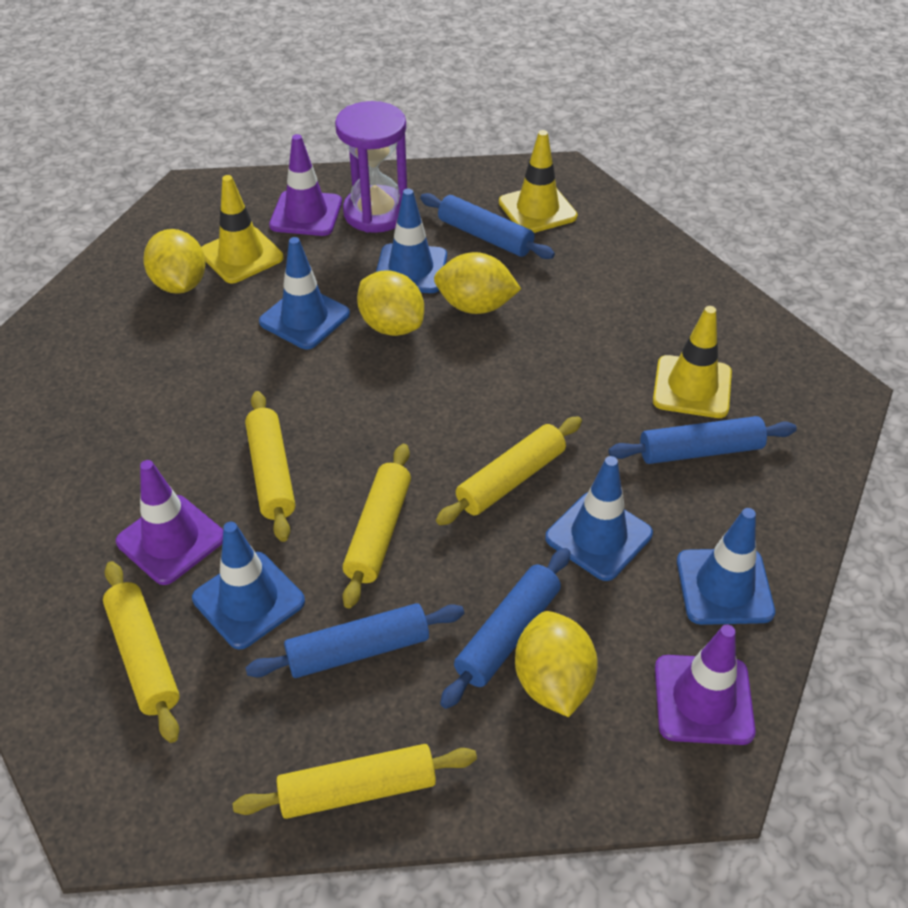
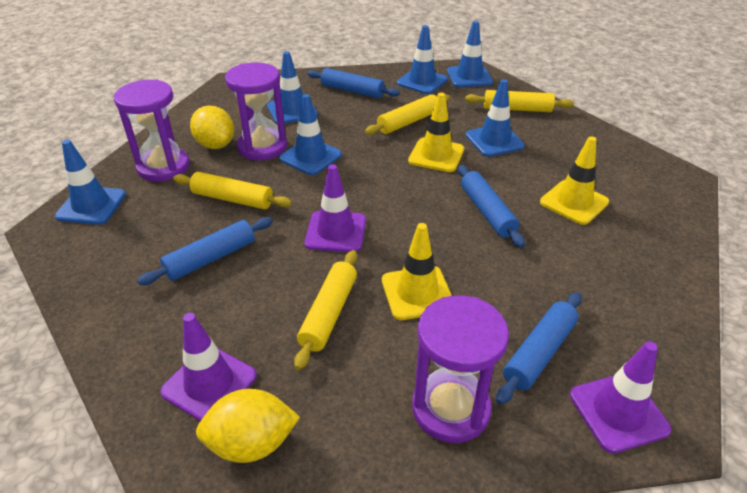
blue traffic cone: [192,522,305,650] [259,237,350,349] [376,189,447,293] [545,456,653,581] [677,508,775,625] = 5 -> [55,140,126,225] [267,51,318,124] [279,94,342,175] [397,25,448,94] [447,21,493,87] [466,79,525,157] = 6
purple hourglass: [335,101,407,233] = 1 -> [114,80,190,182] [225,62,287,160] [412,295,509,443] = 3
yellow lemon: [143,229,206,294] [357,270,424,336] [434,252,521,314] [515,611,598,717] = 4 -> [190,105,234,149] [196,389,300,463] = 2
yellow rolling pin: [103,561,179,743] [232,744,477,819] [245,391,295,542] [342,444,411,609] [436,416,582,525] = 5 -> [173,172,292,209] [294,250,357,370] [365,94,450,135] [465,90,574,112] = 4

